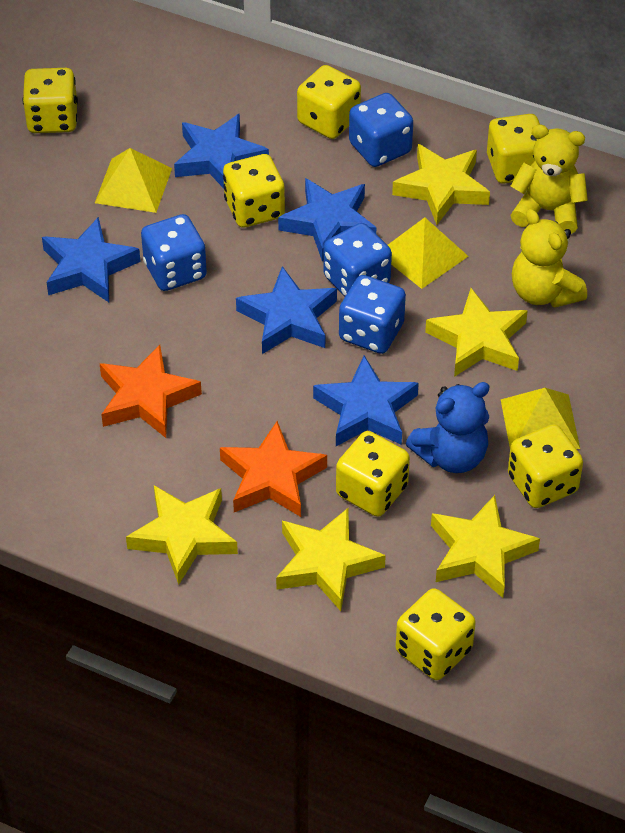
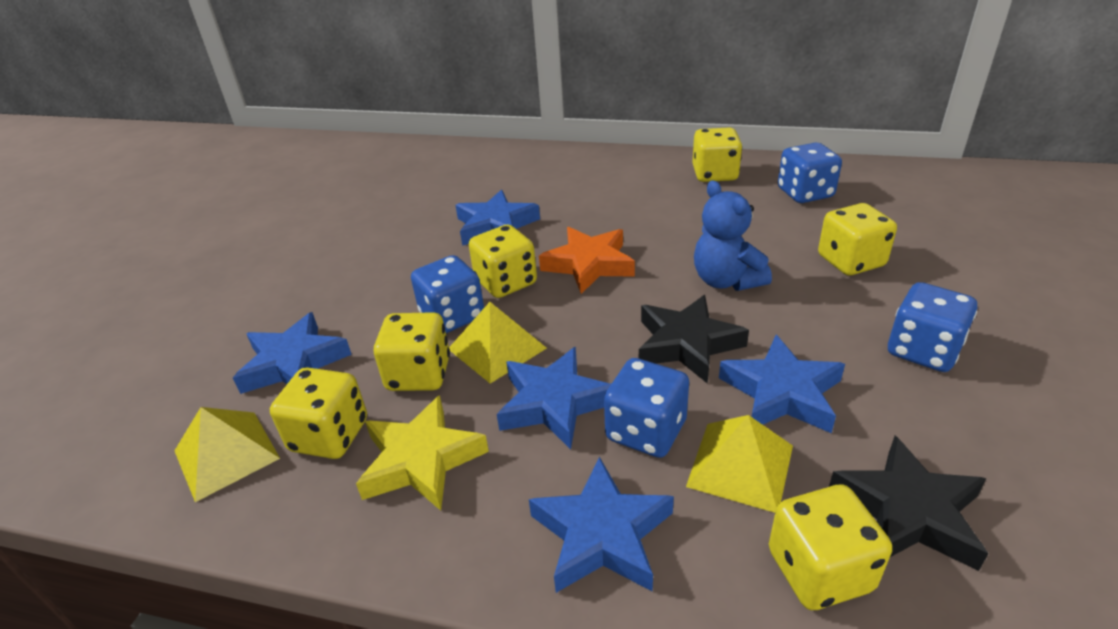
black star: none = 0 -> [639,295,749,384] [829,436,988,571] = 2
orange star: [100,345,202,438] [220,421,327,517] = 2 -> [539,227,635,294] = 1
yellow dice: [23,68,78,133] [223,154,285,228] [297,65,361,139] [336,431,410,517] [396,588,476,680] [487,114,540,184] [508,424,583,508] = 7 -> [270,367,367,459] [374,312,450,391] [469,225,537,298] [692,127,742,182] [769,484,892,610] [818,203,897,275] = 6
yellow star: [126,485,238,584] [276,508,386,611] [392,144,490,225] [425,288,528,377] [431,495,540,598] = 5 -> [356,395,489,511] = 1
yellow teddy bear: [510,124,588,234] [512,209,587,308] = 2 -> none = 0

